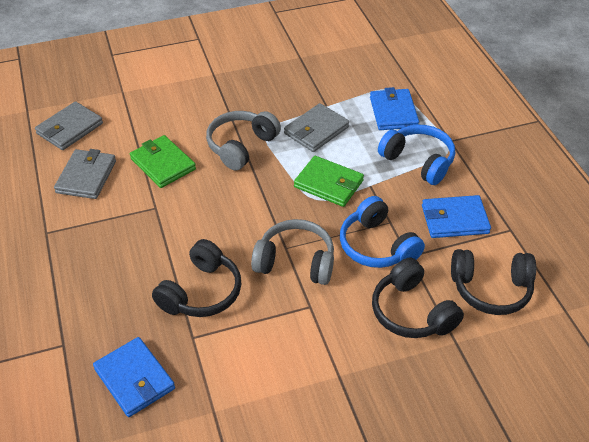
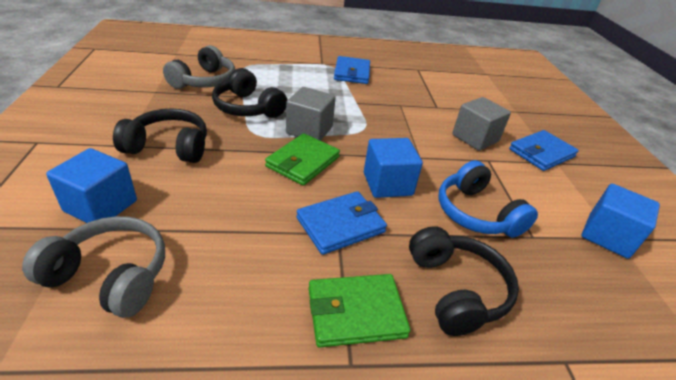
blue cube: none = 0 -> [46,148,137,223] [364,138,423,198] [582,184,660,259] = 3
blue headphones: [340,196,425,268] [378,125,455,185] = 2 -> [438,160,538,237] = 1
grey cube: none = 0 -> [286,87,336,141] [452,97,511,151] = 2
grey wallet: [35,101,103,150] [54,149,116,199] [284,103,349,152] = 3 -> none = 0

